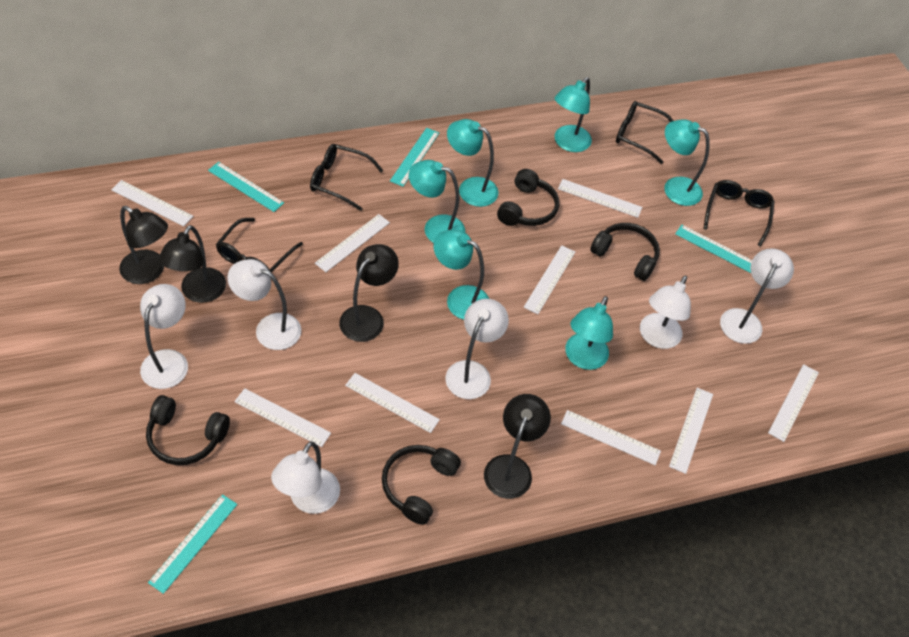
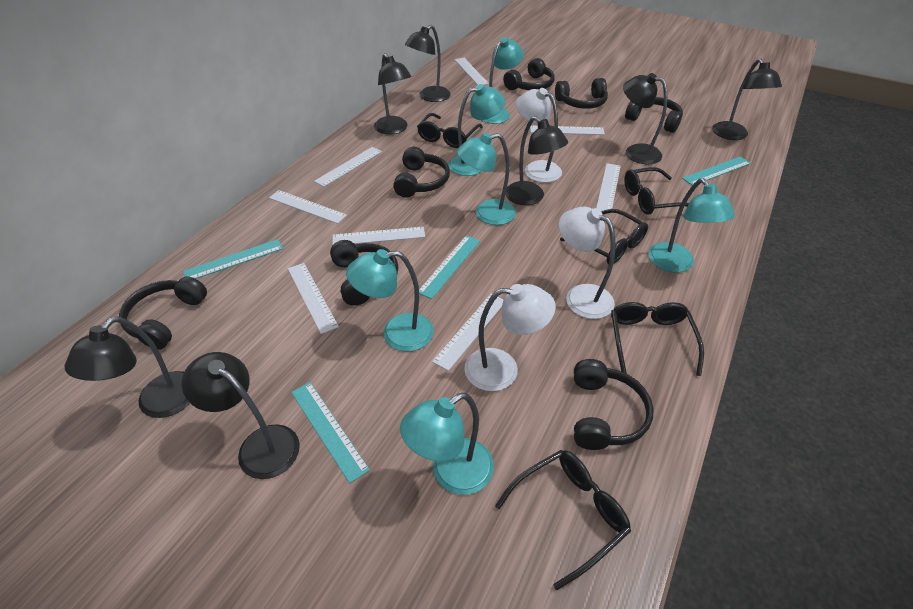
black glasses: [216,218,303,273] [310,144,384,211] [616,101,673,164] [704,180,775,247] = 4 -> [417,113,483,148] [495,450,631,590] [560,209,648,264] [611,302,704,376] [624,167,689,215] = 5
black headphones: [146,395,230,465] [382,445,461,525] [497,169,559,226] [590,223,660,281] = 4 -> [119,276,207,350] [330,240,398,306] [393,147,450,197] [503,58,555,90] [555,78,608,109] [574,359,654,450] [625,97,683,133] = 7
black lamp: [119,206,168,284] [159,225,226,303] [339,244,399,342] [484,394,551,499] = 4 -> [64,317,190,418] [182,352,300,479] [374,53,411,134] [405,25,450,102] [505,116,568,205] [623,73,667,164] [712,58,782,140] = 7
white lamp: [140,284,188,389] [227,259,301,350] [271,441,340,514] [445,299,509,399] [640,275,691,349] [720,248,794,344] = 6 -> [464,284,556,391] [516,88,562,183] [559,207,615,319] = 3
white ruler: [111,180,194,227] [234,388,331,447] [315,214,390,272] [345,373,440,433] [524,245,575,314] [558,179,642,218] [561,410,661,465] [669,388,713,474] [768,364,819,442] = 9 -> [269,190,347,224] [288,263,339,334] [314,147,382,187] [332,227,425,245] [432,294,504,371] [454,58,489,85] [530,126,605,135] [596,163,621,211] = 8

